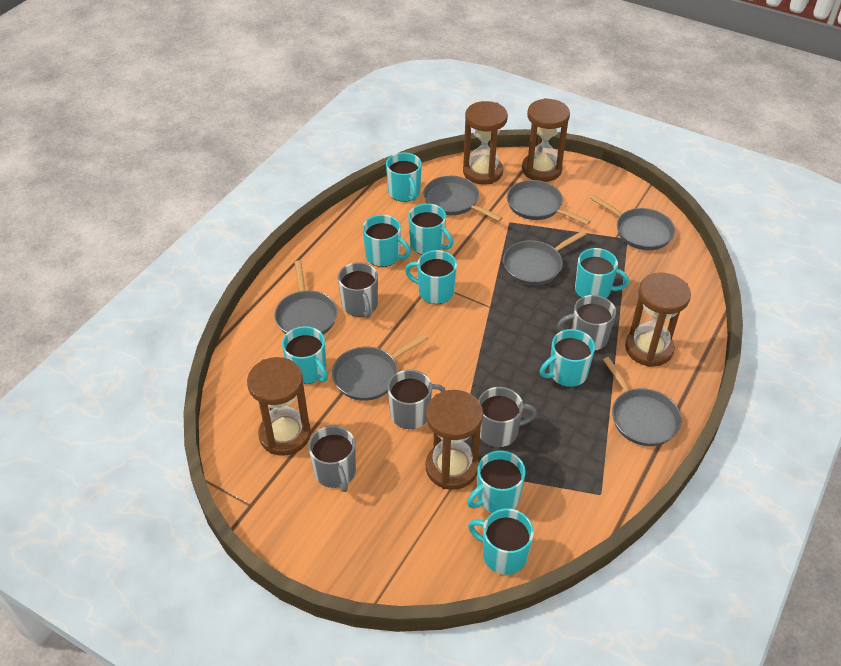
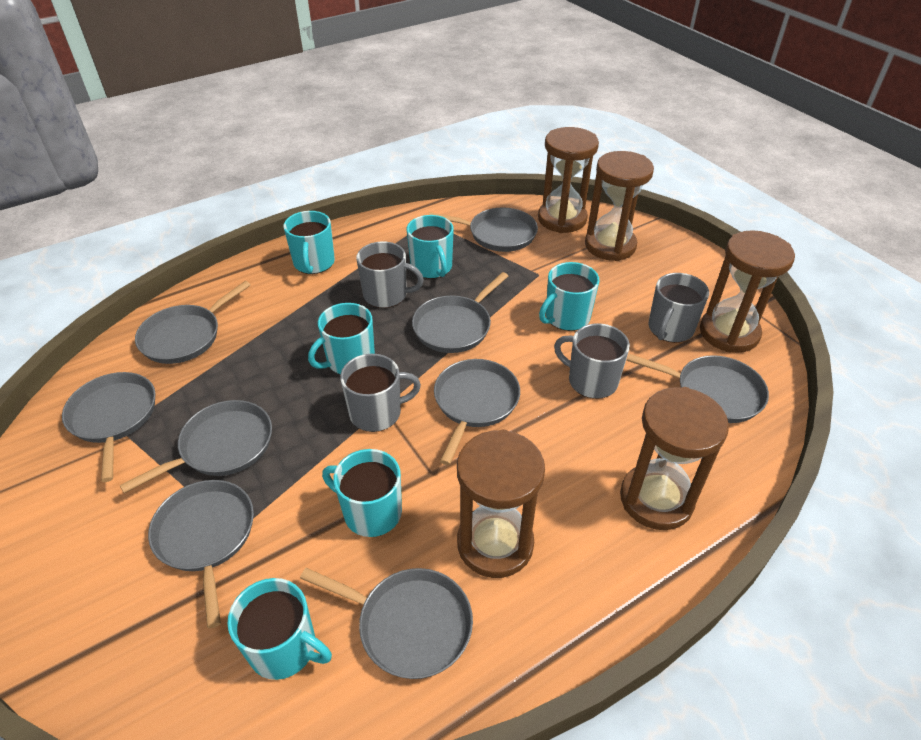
grey mug: [308,426,356,492] [338,262,378,318] [387,370,446,429] [478,387,537,447] [557,295,616,351] = 5 -> [340,354,421,432] [356,241,424,308] [554,324,630,399] [648,273,709,343] = 4
grey pan: [275,260,337,335] [332,334,428,401] [424,176,502,221] [503,230,586,285] [507,180,590,225] [590,195,675,250] [603,357,682,446] = 7 -> [62,372,156,482] [120,400,272,493] [135,281,251,364] [148,480,254,629] [300,568,473,679] [412,272,508,353] [429,208,538,252] [434,359,520,465] [627,354,769,423] = 9
turquoise mug: [282,326,328,384] [363,215,411,267] [386,152,422,202] [405,250,457,304] [408,203,453,255] [467,450,526,513] [468,508,534,575] [540,329,595,387] [575,248,629,298] = 9 -> [227,578,332,680] [283,211,335,274] [308,303,375,375] [322,449,402,537] [407,215,454,279] [539,262,599,331] = 6

